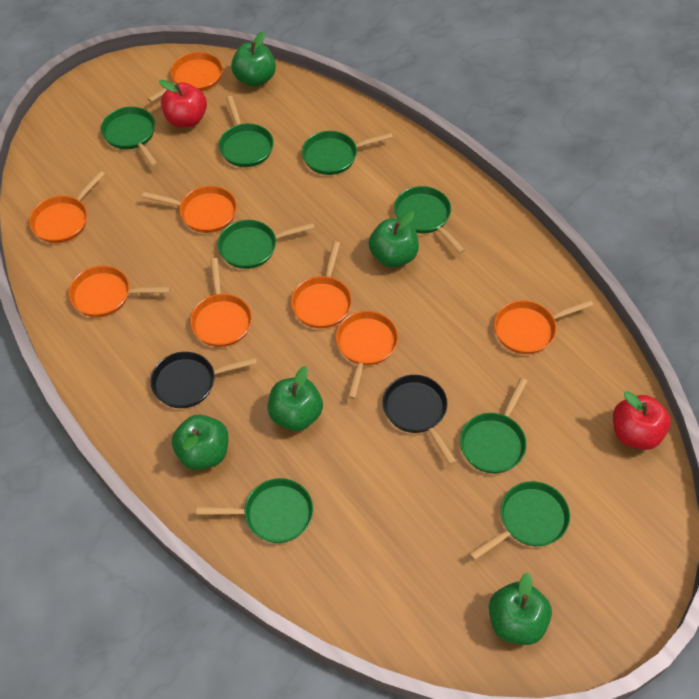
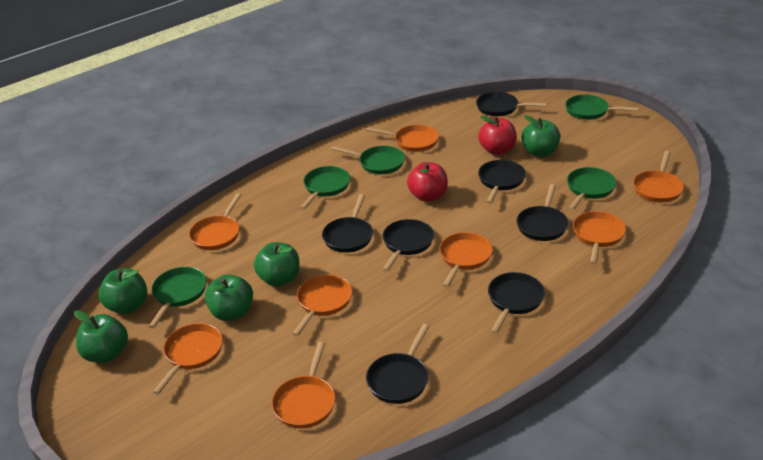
black pan: [151,352,257,408] [383,375,457,465] = 2 -> [322,194,373,253] [366,324,429,404] [382,219,434,272] [476,92,547,116] [478,160,526,204] [488,272,545,334] [516,184,568,241] = 7
green pan: [101,107,158,167] [196,478,313,543] [218,220,315,269] [219,96,274,167] [302,131,393,175] [394,186,465,254] [460,378,528,473] [470,481,570,561] = 8 -> [149,267,206,328] [300,166,350,210] [331,146,405,174] [565,95,639,120] [567,167,616,210] = 5

